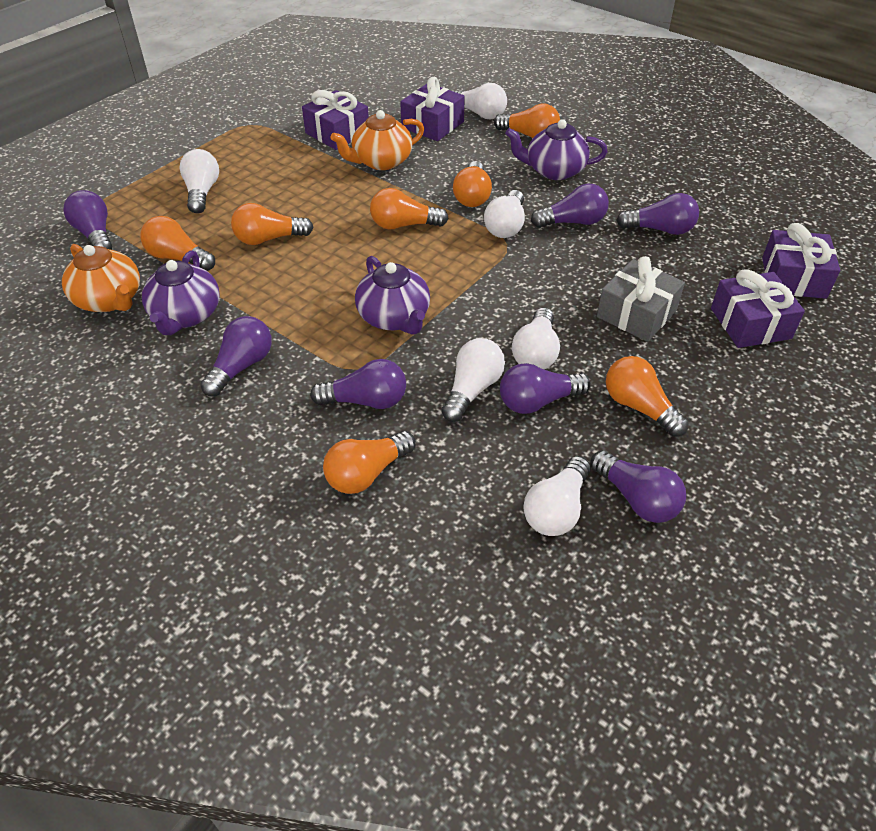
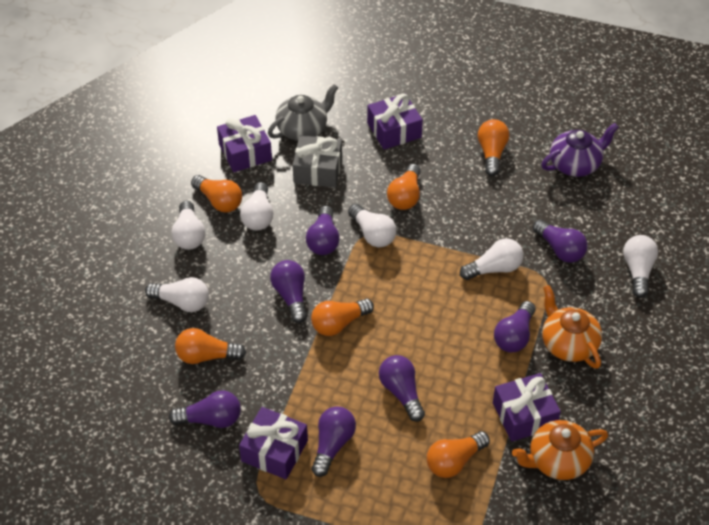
grey teapot: none = 0 -> [268,84,338,141] = 1
orange light bulb: [140,216,215,271] [231,203,314,245] [323,431,416,494] [370,188,449,230] [453,161,492,207] [494,103,560,138] [606,356,689,437] = 7 -> [175,328,246,364] [191,175,242,212] [311,298,374,336] [387,164,421,210] [427,431,490,478] [478,119,509,176] = 6
purple teapot: [142,250,220,335] [355,256,430,335] [505,119,608,180] = 3 -> [541,123,619,177] = 1

